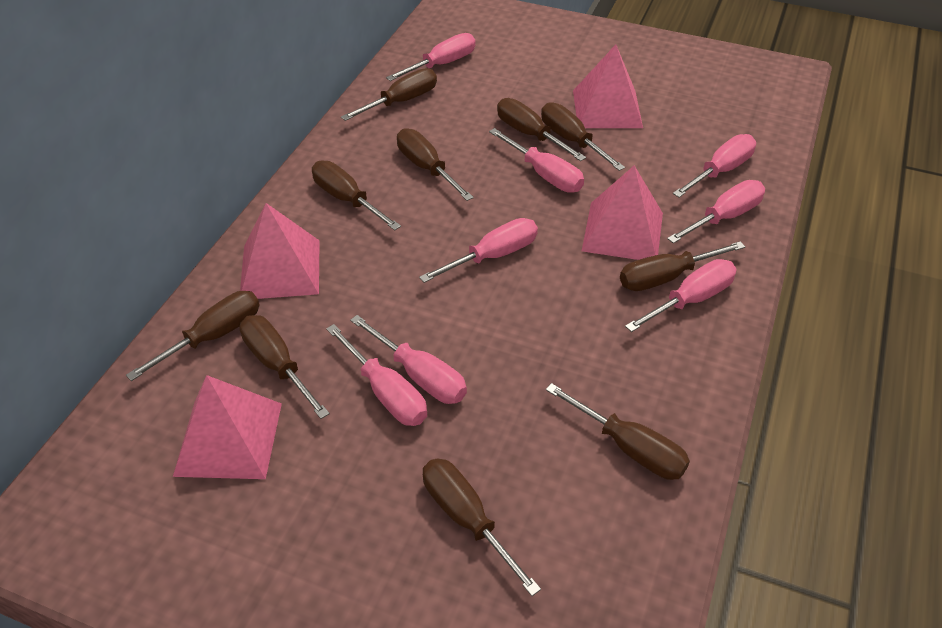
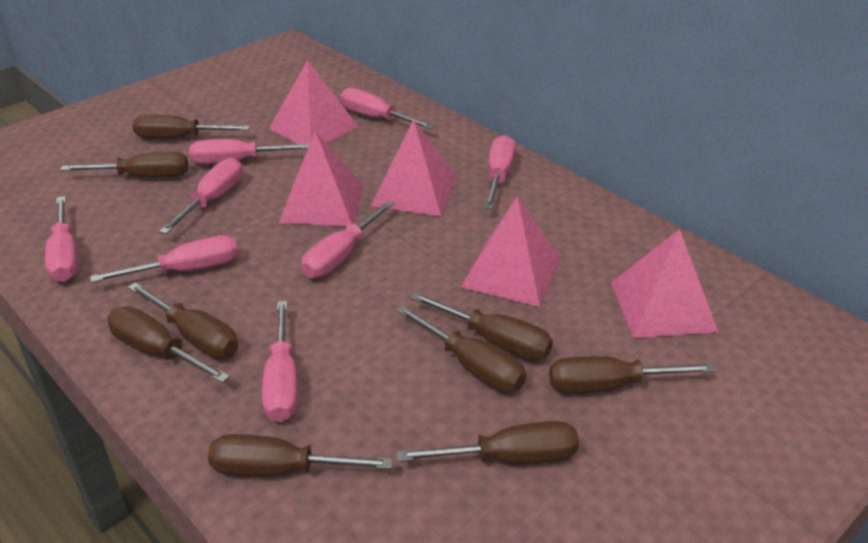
brown screwdriver: [126,291,260,381] [239,315,330,419] [312,161,401,230] [341,68,437,121] [397,128,474,201] [423,459,541,596] [497,98,586,161] [541,102,625,171] [546,383,690,480] [620,241,745,291] = 10 -> [60,152,188,177] [107,306,230,383] [128,282,238,358] [132,115,250,138] [208,434,393,476] [396,306,526,392] [397,421,579,464] [410,292,553,360] [549,356,716,393] = 9
pink pyramid: [173,375,282,479] [240,203,320,299] [573,44,643,128] [582,165,663,260] = 4 -> [269,60,359,144] [279,131,363,226] [371,120,457,216] [461,196,561,307] [611,229,718,338] = 5

